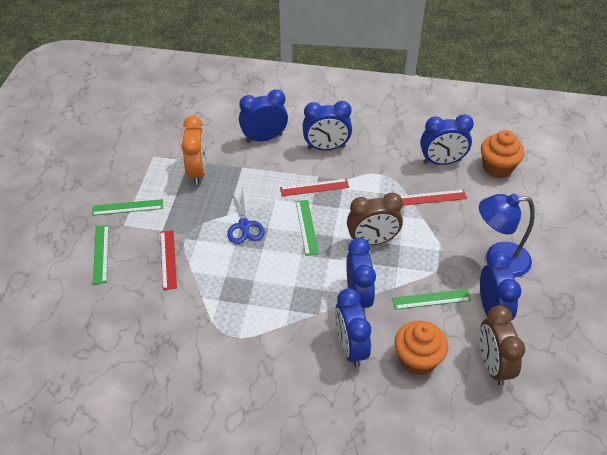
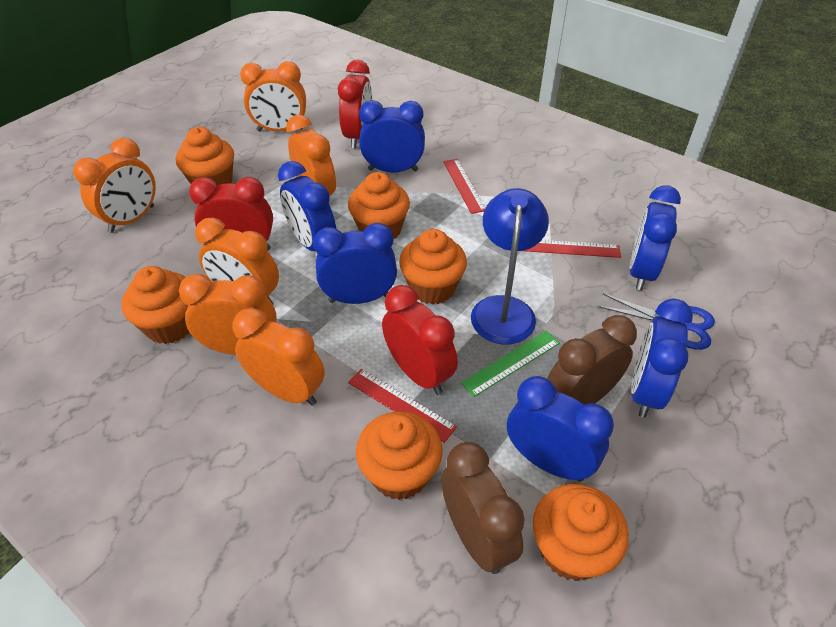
green ruler: [92,199,163,216] [93,225,109,284] [296,200,319,256] [392,289,471,310] = 4 -> [461,331,560,397] = 1
orange clock: [181,116,206,185] = 1 -> [73,138,156,233] [179,274,277,355] [195,218,279,305] [232,308,325,406] [240,61,306,131] [286,115,336,196] = 6
orange cupcake: [394,321,448,376] [481,130,524,178] = 2 -> [121,266,189,344] [176,127,234,185] [348,172,410,240] [356,411,443,500] [399,229,467,305] [533,484,629,581] = 6
red clock: none = 0 -> [189,177,273,251] [338,60,372,148] [382,285,458,395] = 3

